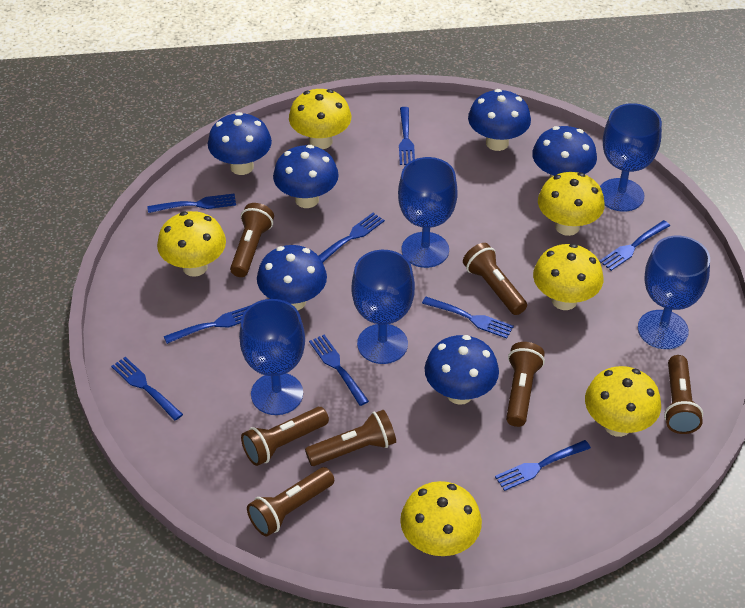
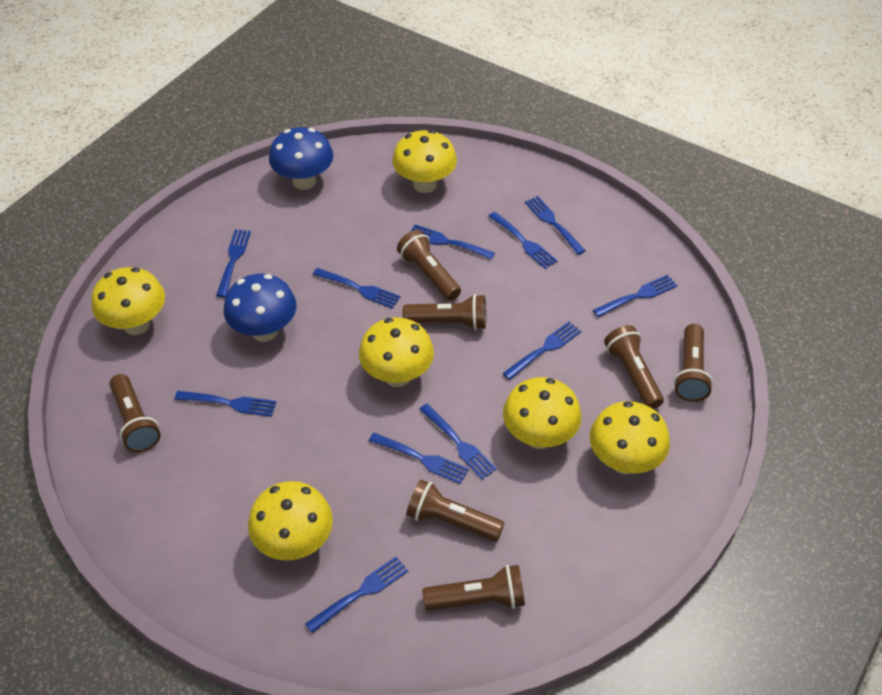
blue fork: [111,357,183,421] [147,194,236,213] [164,305,251,344] [309,335,369,406] [319,213,385,263] [399,107,415,165] [422,297,514,339] [495,440,591,491] [599,220,670,271] = 9 -> [174,391,276,417] [216,230,251,298] [305,556,408,633] [313,268,401,309] [369,432,469,484] [410,224,495,259] [419,403,497,480] [489,212,558,269] [502,321,581,380] [525,196,586,255] [593,275,678,317] = 11
blue goblet: [239,299,305,415] [351,250,415,364] [398,157,458,268] [600,103,662,212] [638,236,710,349] = 5 -> none = 0
blue mushroom: [208,112,272,175] [257,245,327,310] [273,145,339,208] [425,335,499,405] [468,89,531,151] [532,126,597,179] = 6 -> [224,274,296,342] [269,127,333,190] = 2

